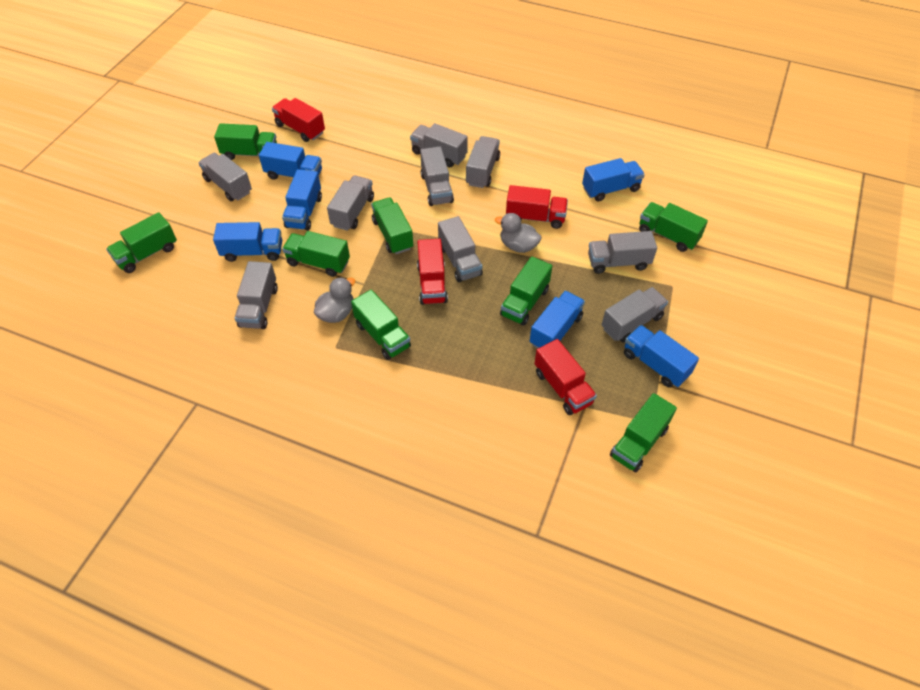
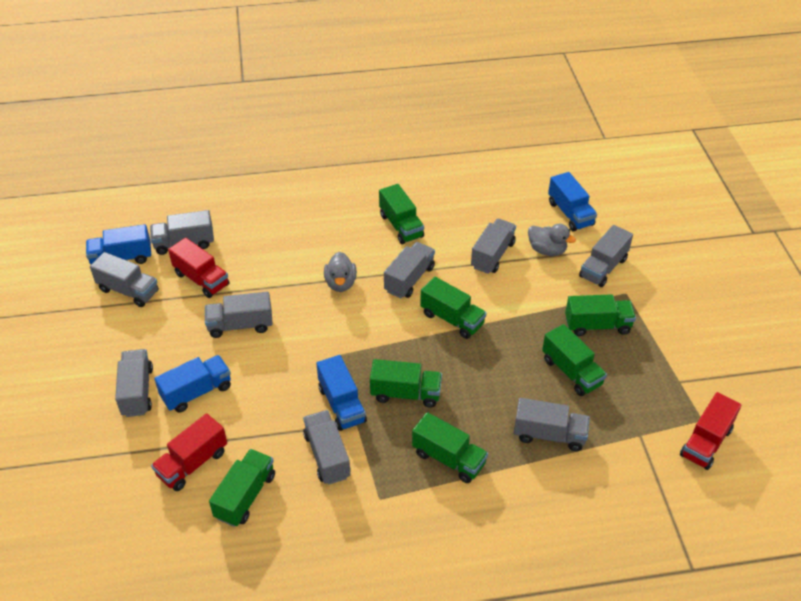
blue truck: [213,222,282,262] [259,142,322,180] [282,169,322,231] [530,291,585,349] [582,158,645,201] [624,325,699,387] = 6 -> [86,224,151,264] [154,355,231,413] [316,355,367,431] [548,172,597,231] = 4
green truck: [106,212,177,273] [214,123,277,160] [282,231,350,277] [351,290,411,360] [371,197,413,254] [500,256,552,326] [610,393,677,472] [639,202,708,252] = 8 -> [209,449,275,527] [370,359,442,408] [379,184,424,244] [412,412,488,483] [420,277,486,339] [542,324,607,396] [565,294,636,336] = 7
red truck: [272,98,325,142] [417,239,448,305] [506,185,568,229] [534,339,597,415] = 4 -> [151,413,227,491] [168,238,229,298] [680,392,742,470] = 3

